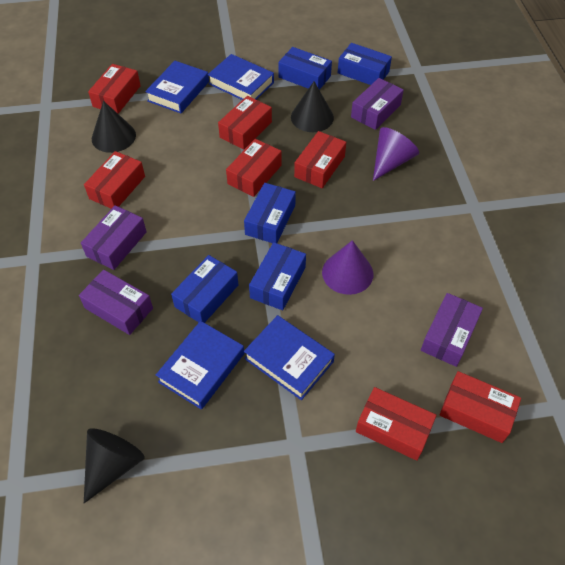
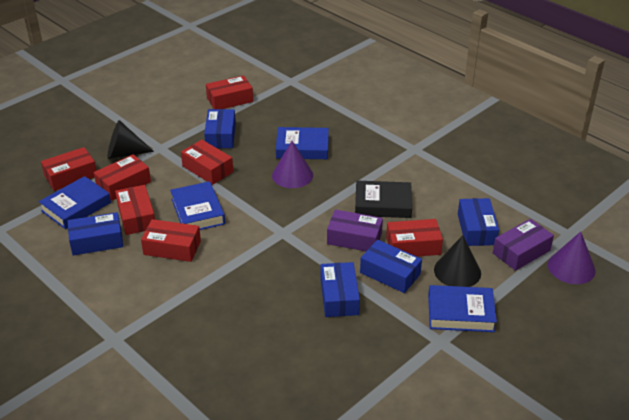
black book: none = 0 -> [355,181,412,218] = 1
black cone: [84,428,145,503] [92,101,136,153] [291,81,334,132] = 3 -> [107,120,154,159] [434,235,481,287] = 2
purple box: [79,270,153,335] [81,205,147,270] [351,78,404,130] [421,293,483,367] = 4 -> [327,209,383,251] [493,219,554,271] = 2

